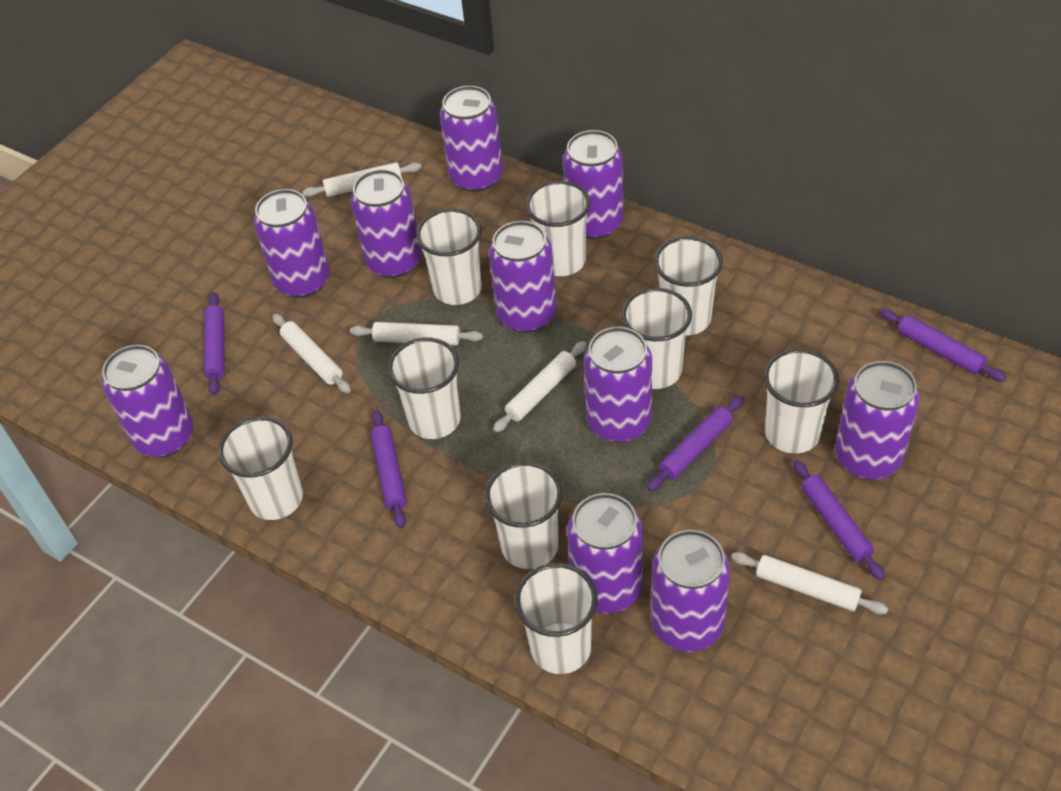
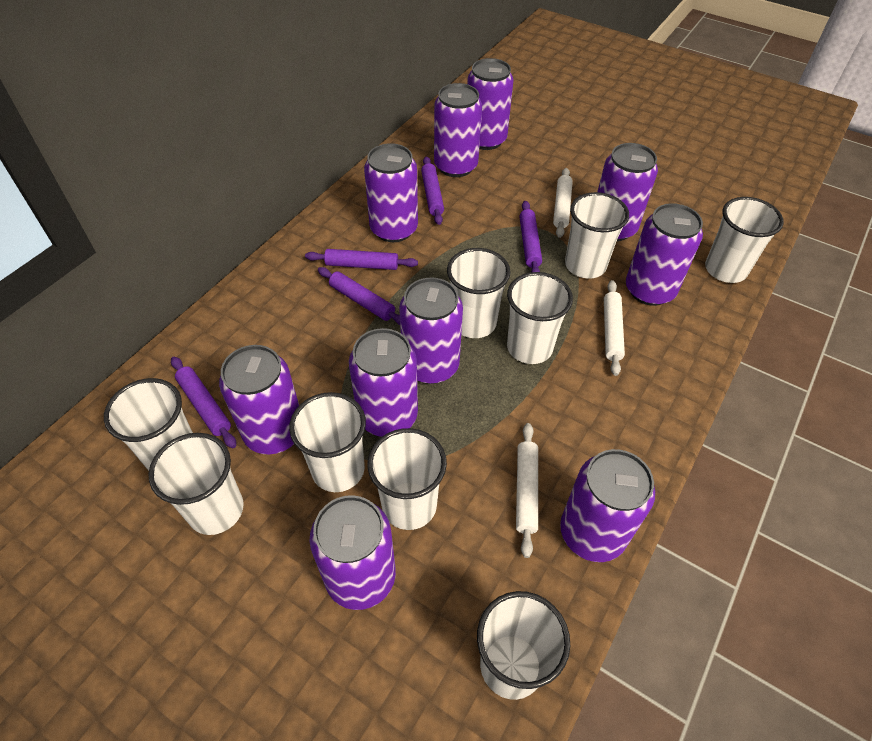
white rolling pin: [272,314,351,394] [302,162,422,197] [350,322,483,345] [493,341,587,433] [731,552,888,615] = 5 -> [516,423,538,558] [553,168,573,238] [604,280,625,376] = 3

